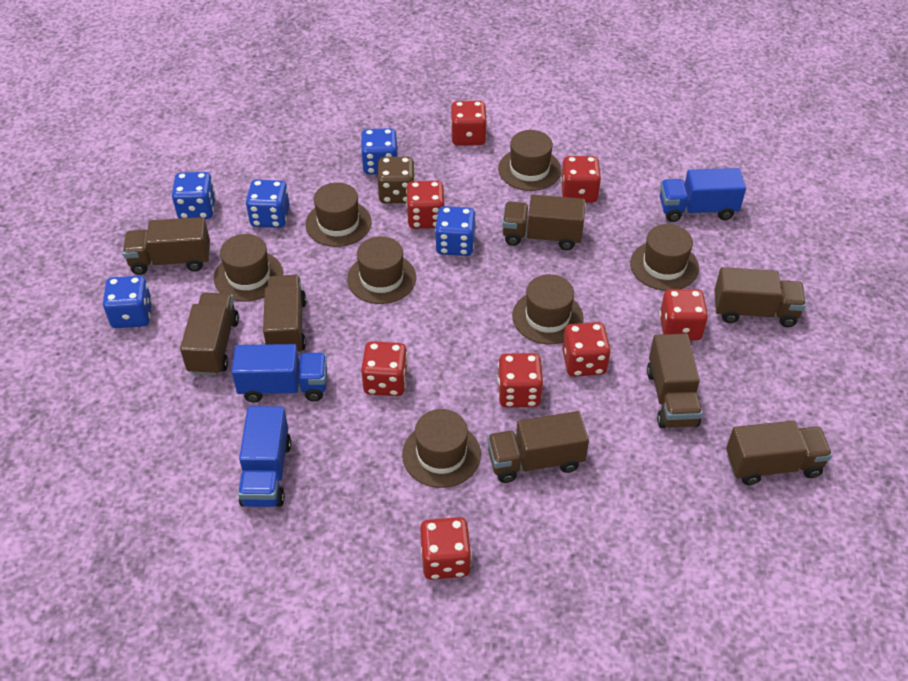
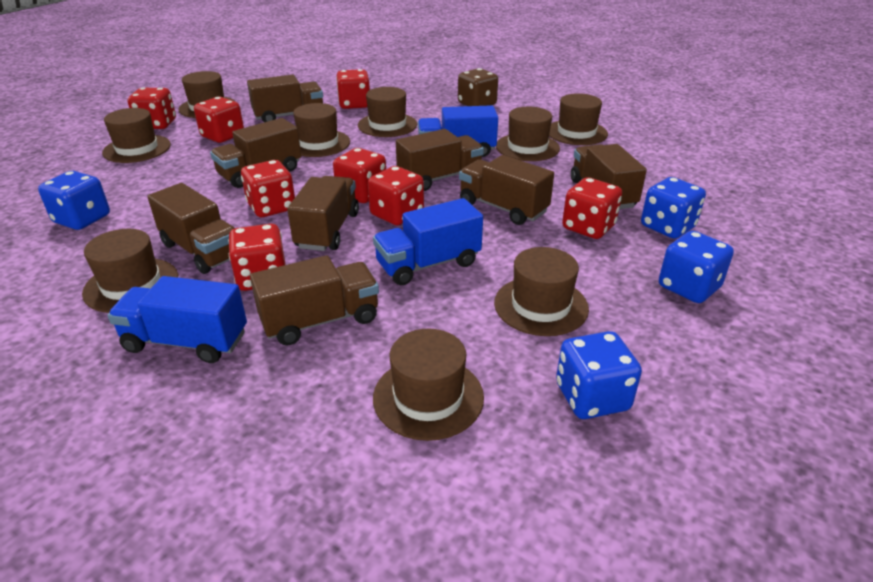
blue dice: [103,276,152,328] [172,172,216,219] [246,180,290,228] [361,128,398,175] [435,206,476,256] = 5 -> [38,171,110,230] [556,331,642,419] [641,177,706,239] [659,231,734,303] = 4
brown hat: [214,234,283,302] [305,182,372,247] [347,236,416,304] [402,409,481,488] [498,130,561,191] [512,274,584,344] [630,224,699,291] = 7 -> [82,229,178,313] [102,108,171,163] [178,71,236,118] [293,103,350,157] [358,87,417,137] [373,329,484,441] [494,247,589,336] [496,107,560,161] [549,93,608,145] = 9

